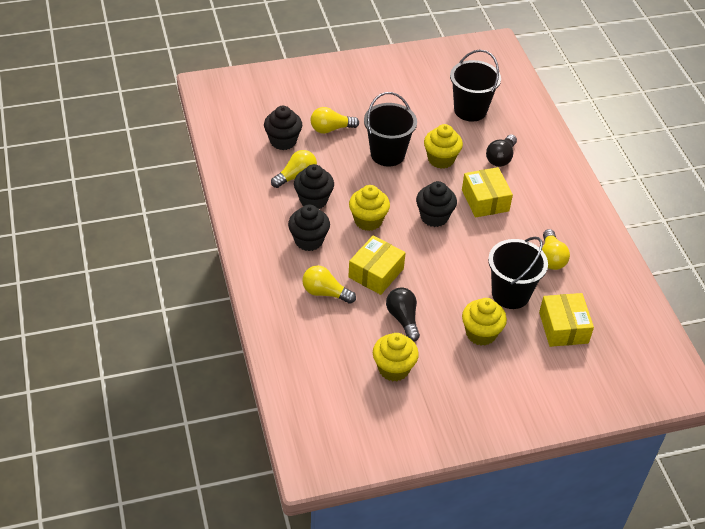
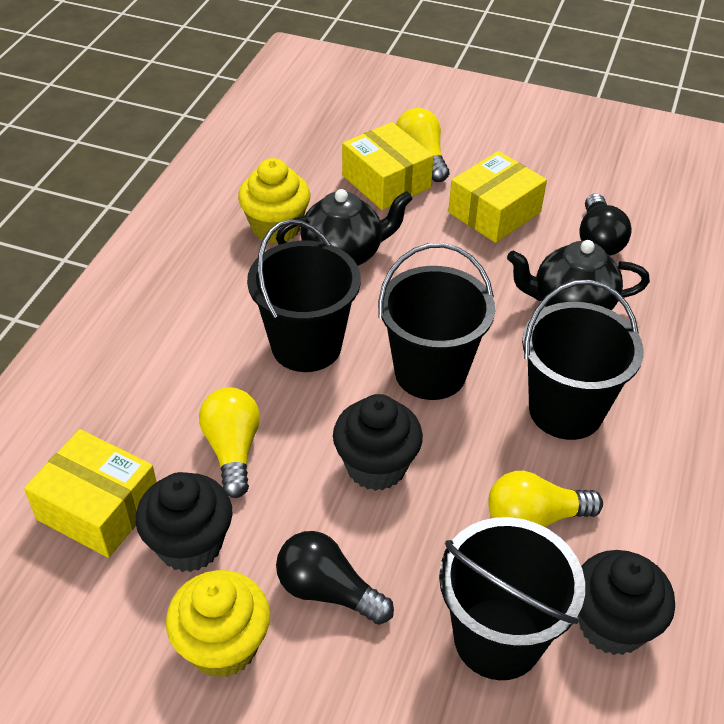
black bucket: [364,92,417,167] [450,50,501,122] [488,237,548,309] = 3 -> [247,219,361,372] [378,243,495,400] [439,517,585,680] [522,280,644,440] = 4
black cupcake: [264,106,302,150] [288,205,330,251] [294,164,334,209] [416,181,457,227] = 4 -> [136,472,232,572] [333,394,423,491] [578,550,675,655] = 3
black teapot: none = 0 -> [276,189,413,266] [507,240,650,310] = 2
yellow cupcake: [349,185,390,231] [373,333,419,381] [424,124,463,169] [462,298,507,346] = 4 -> [166,570,270,678] [238,158,310,244] = 2
yellow light bulb: [271,150,317,188] [302,265,356,304] [311,107,359,134] [542,229,570,270] = 4 -> [199,387,260,498] [396,108,449,182] [488,471,603,527] = 3

